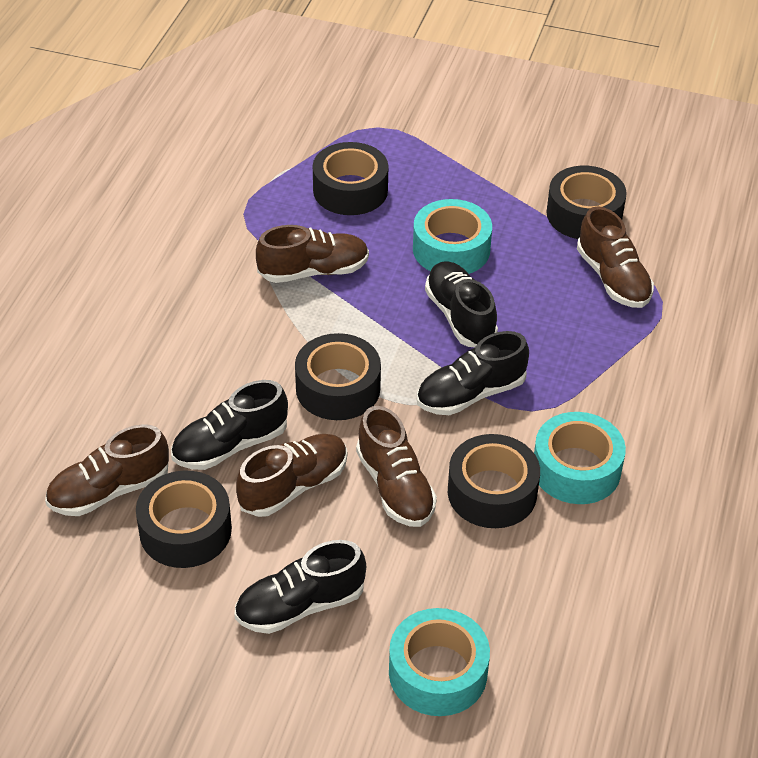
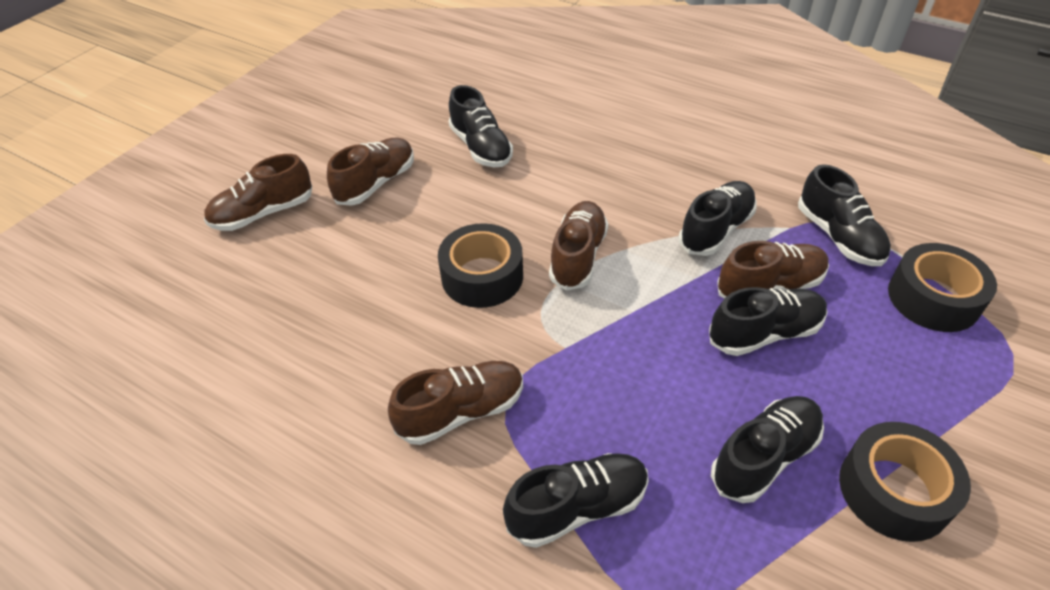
black shoe: [171,380,288,470] [234,540,366,634] [417,331,529,415] [425,261,498,347] = 4 -> [449,85,513,167] [503,453,649,548] [679,181,757,256] [709,287,828,356] [711,396,824,503] [798,164,891,266] = 6
black tape: [136,470,232,568] [295,333,381,420] [313,142,389,215] [448,434,540,528] [547,166,627,239] = 5 -> [438,223,523,308] [839,422,971,542] [888,243,997,332] = 3
turquoise tape: [389,608,490,716] [413,199,492,274] [534,412,626,504] = 3 -> none = 0

